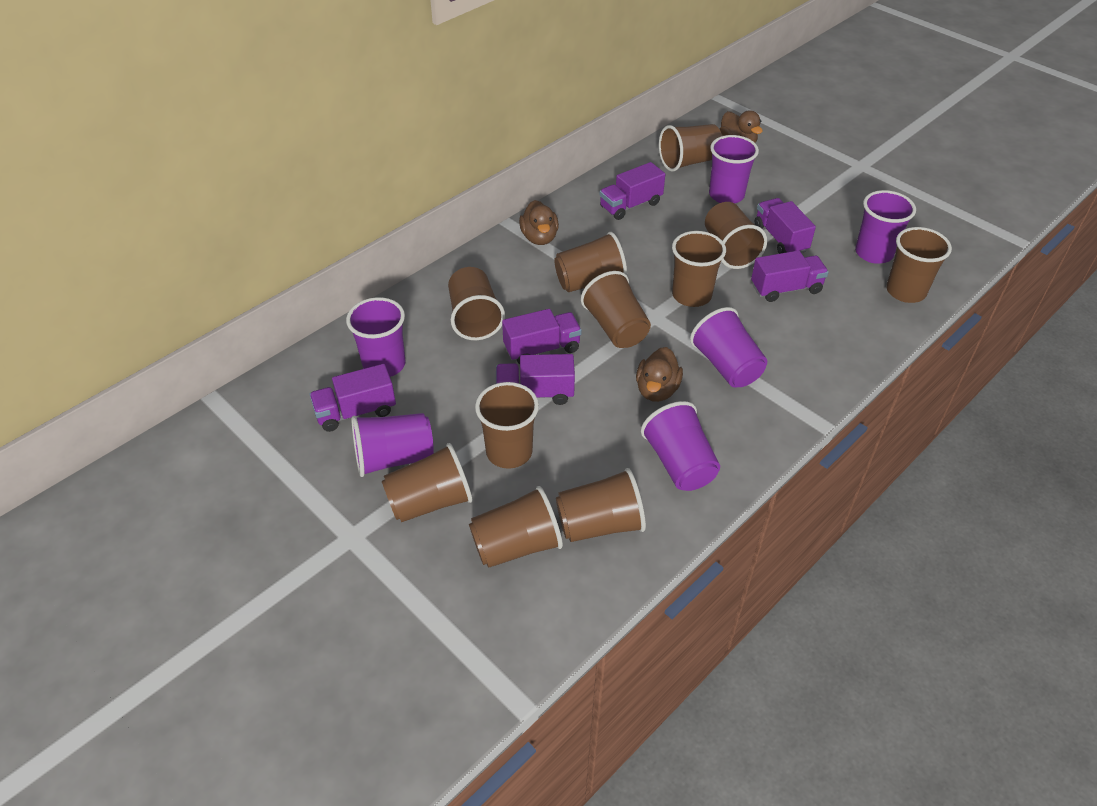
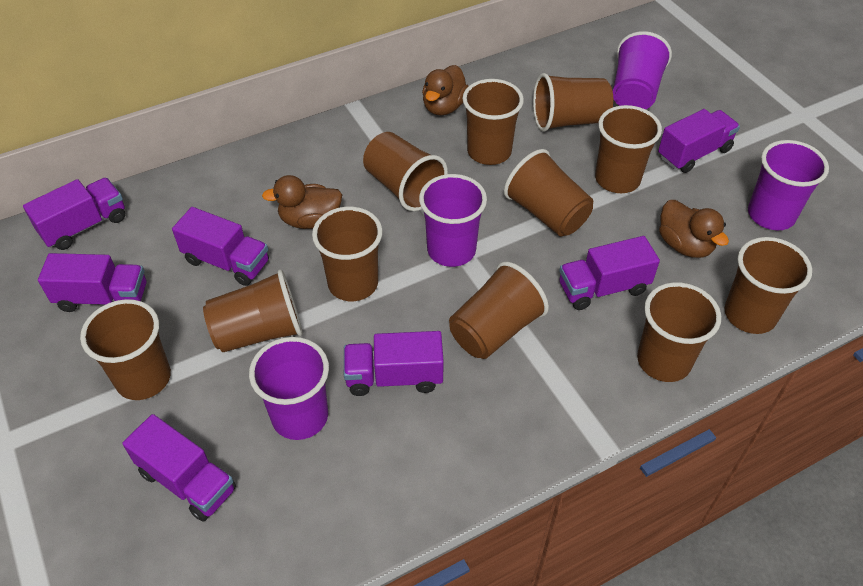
purple cup: [346,297,406,377] [352,413,434,477] [641,401,720,491] [690,307,767,387] [709,135,759,203] [855,190,916,264] = 6 -> [249,337,329,440] [419,174,487,267] [613,31,672,109] [748,140,829,230] = 4
purple truck: [309,364,396,432] [496,354,575,405] [502,309,582,364] [599,162,665,220] [751,250,829,302] [755,198,816,254] = 6 -> [23,178,125,250] [38,253,146,312] [122,414,236,521] [172,207,269,286] [344,331,444,396] [559,236,660,310] [658,109,740,173] = 7

